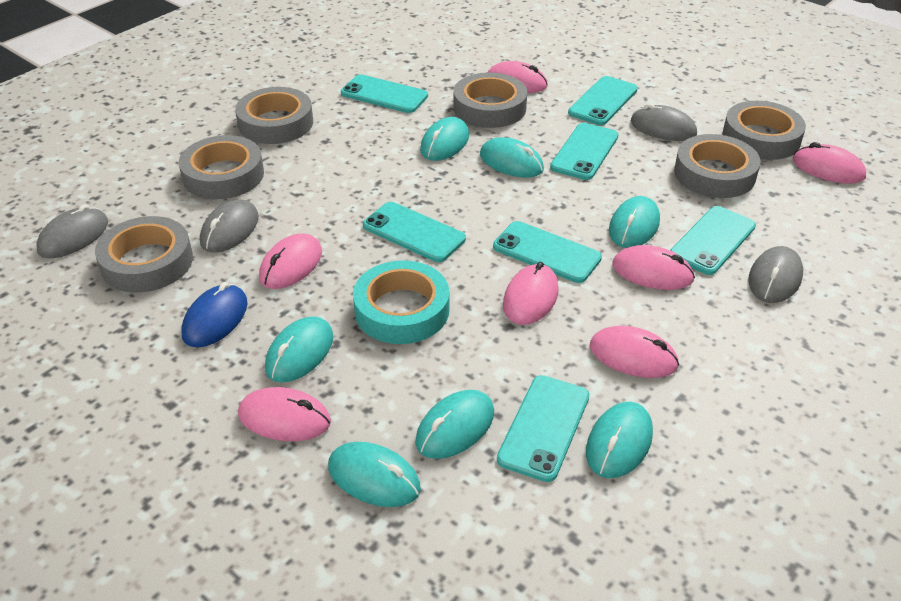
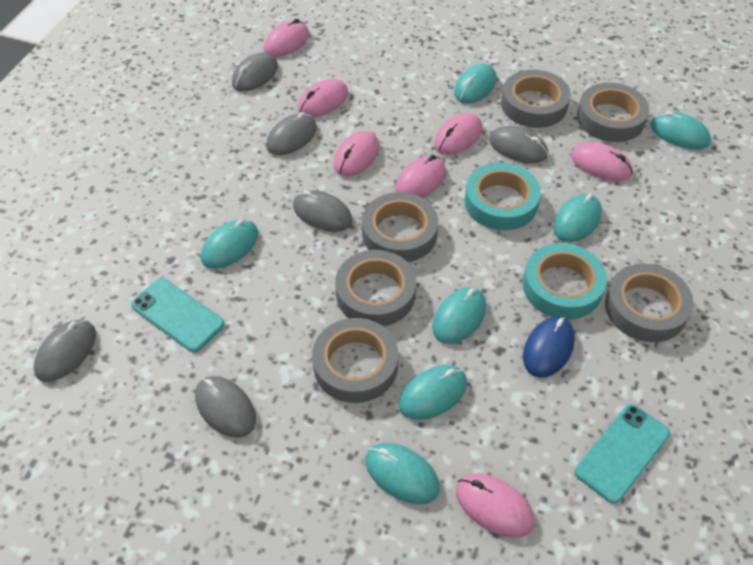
grey mouse: [36,204,108,258] [200,199,259,253] [631,103,697,141] [748,246,803,303] = 4 -> [33,320,96,382] [195,376,256,438] [232,52,278,91] [266,112,317,155] [293,190,353,232] [489,126,548,163] = 6
turquoise phone: [341,74,428,113] [363,202,466,262] [493,221,602,283] [497,375,589,482] [550,123,618,180] [568,76,638,125] [670,206,756,275] = 7 -> [131,278,225,352] [575,404,670,504] = 2
turquoise tape: [353,260,449,344] = 1 -> [465,163,541,230] [523,243,607,319] = 2

